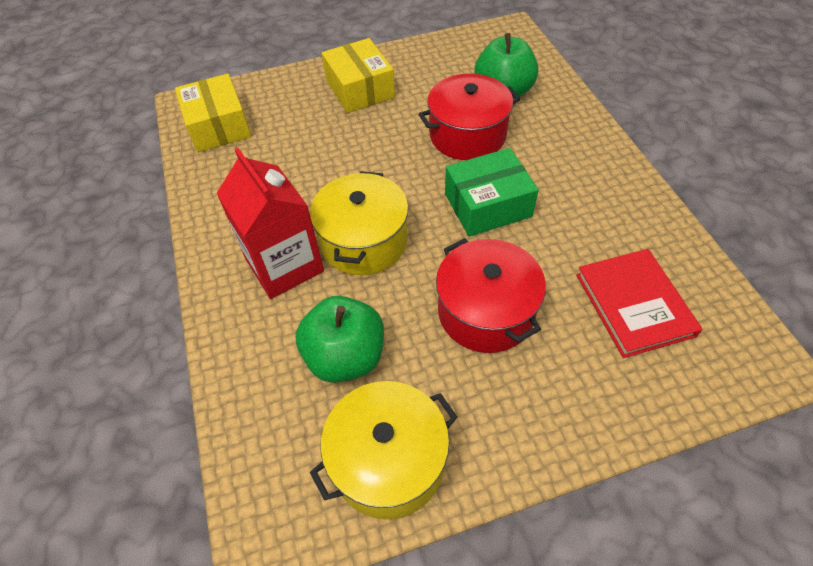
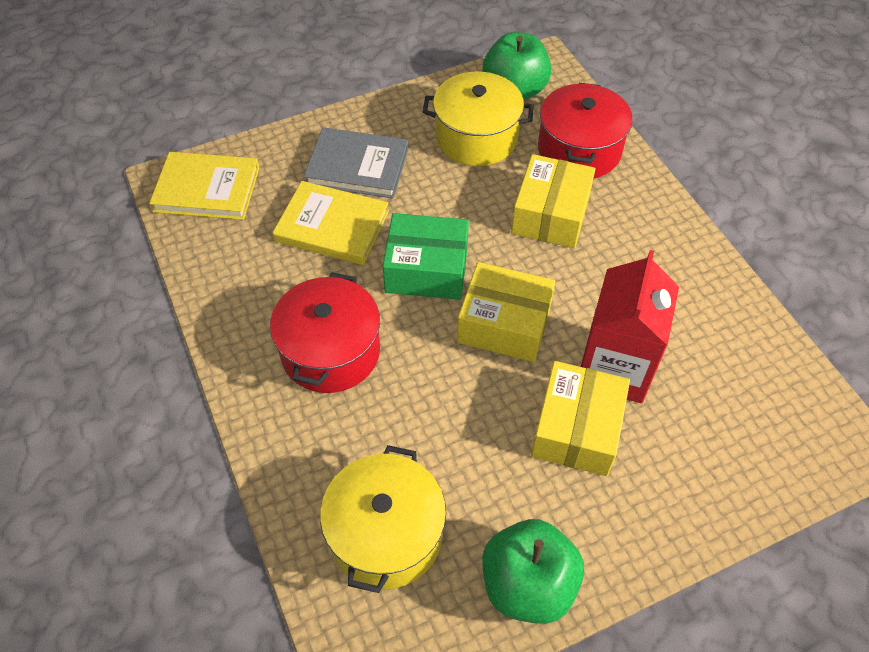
grey book: none = 0 -> [304,127,409,198] = 1
red book: [576,249,702,358] = 1 -> none = 0
yellow book: none = 0 -> [149,152,259,220] [273,181,389,265] = 2
yellow box: [175,74,251,152] [322,38,395,113] = 2 -> [457,262,555,362] [511,154,595,248] [531,361,630,476] = 3

